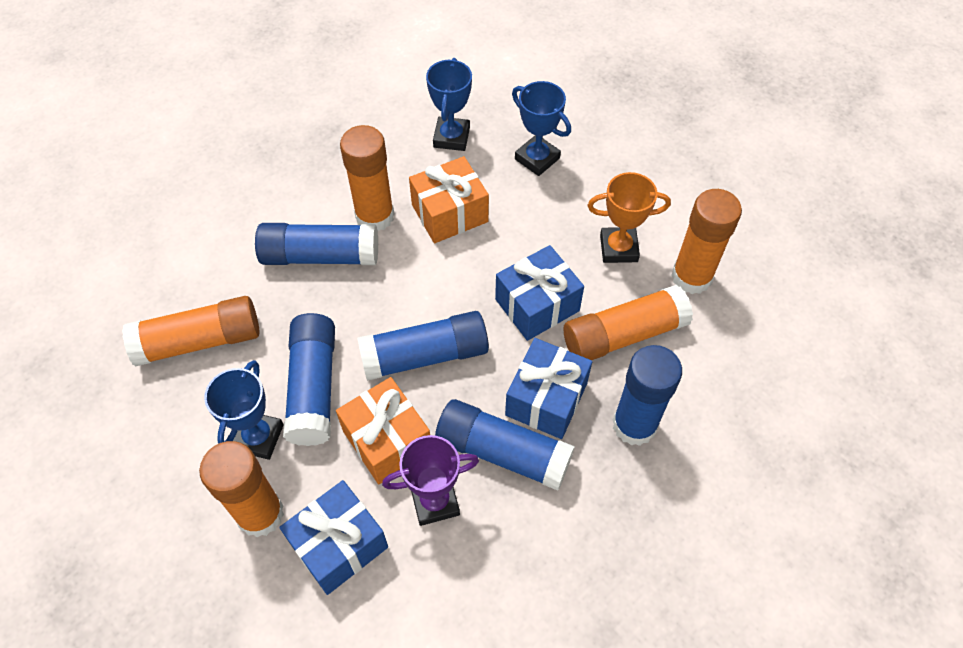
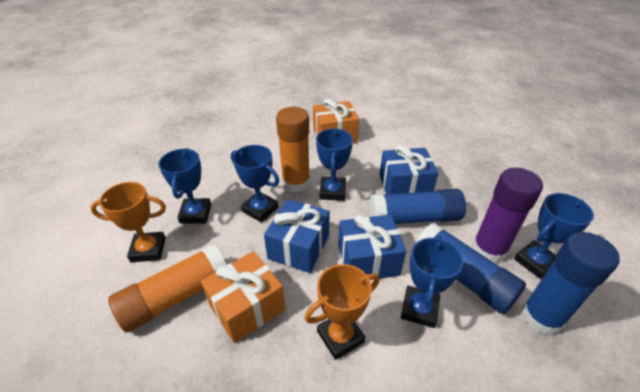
blue glue stick: [255,223,378,265] [283,313,335,446] [357,311,489,381] [435,399,575,490] [612,345,682,446] = 5 -> [369,189,466,224] [416,223,526,314] [521,232,620,336] = 3
blue trophy: [204,360,284,460] [426,58,472,151] [512,81,571,176] = 3 -> [158,148,211,224] [231,145,279,223] [316,128,353,201] [401,235,463,328] [514,193,594,279] = 5
orange glue stick: [122,296,260,367] [199,441,284,537] [340,125,394,231] [564,285,693,360] [671,189,742,294] = 5 -> [108,245,227,333] [276,107,310,193] = 2
orange trophy: [588,172,671,263] = 1 -> [90,182,166,262] [305,264,379,360] = 2
purple glue stick: none = 0 -> [472,168,543,264] = 1
purple trophy: [382,435,479,526] = 1 -> none = 0

